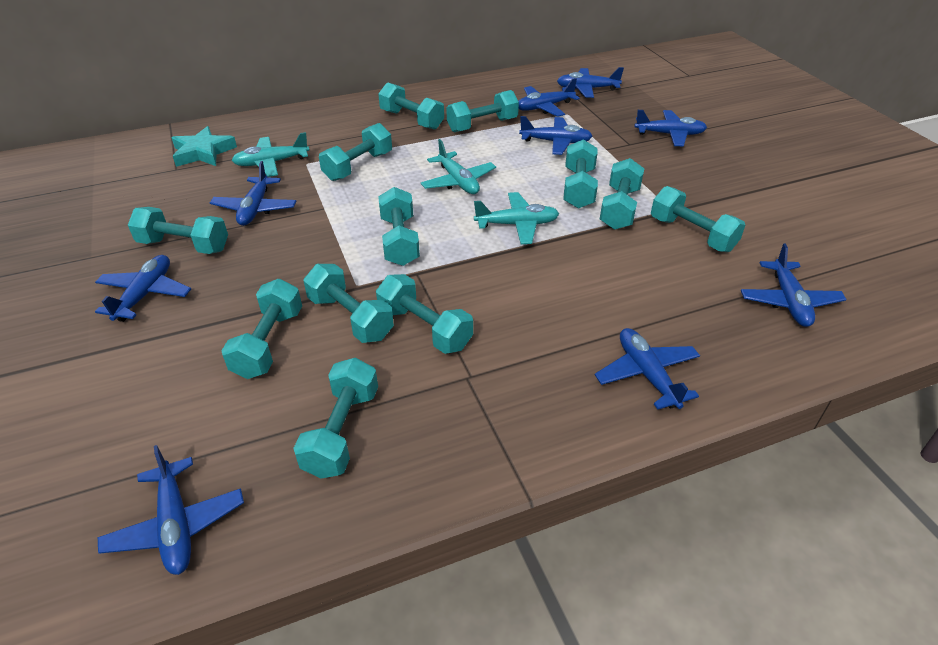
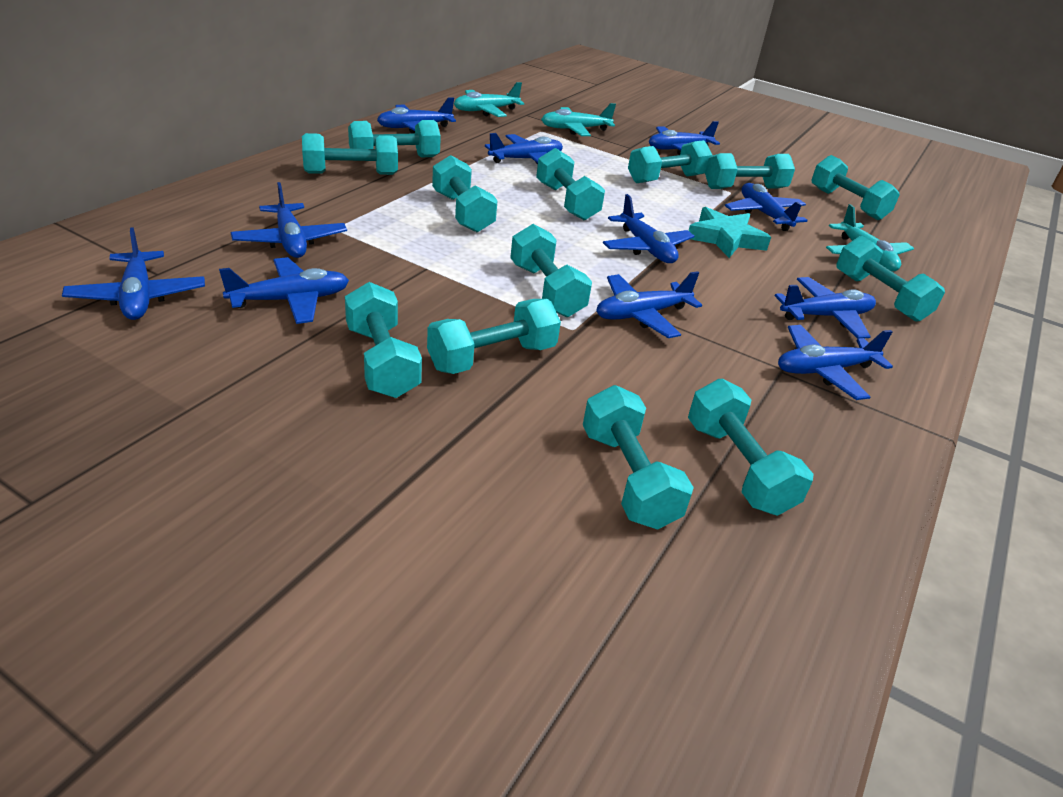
blue plane: [95,255,191,322] [98,445,244,575] [210,161,296,226] [518,78,580,117] [519,116,592,155] [557,67,624,98] [595,328,700,410] [634,110,707,146] [741,244,847,327] = 9 -> [62,227,205,320] [219,257,349,324] [231,182,347,258] [377,97,456,134] [485,133,563,165] [596,271,702,338] [603,194,694,263] [649,121,720,155] [725,183,808,231] [775,277,876,339] [778,325,893,400] = 11
turquoise dumbbell: [128,207,228,254] [221,279,302,379] [294,358,378,479] [303,264,394,343] [319,123,392,181] [376,274,473,354] [378,82,444,130] [378,187,420,266] [446,90,519,132] [563,139,598,209] [600,158,644,230] [651,186,745,252] = 12 -> [302,133,398,175] [345,282,422,398] [348,120,441,158] [427,299,561,374] [432,155,498,232] [510,224,592,317] [536,148,605,220] [583,385,694,530] [628,140,713,183] [688,379,814,516] [705,153,795,189] [811,155,900,220] [836,236,945,322] = 13

